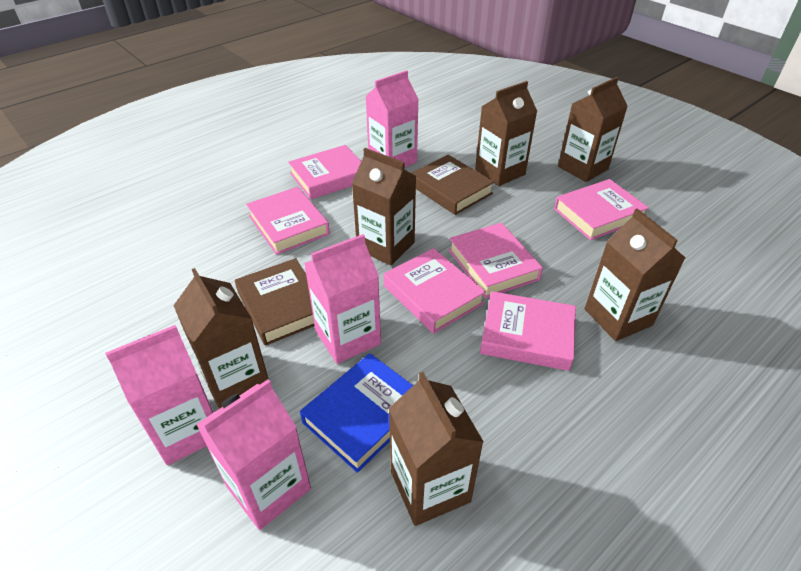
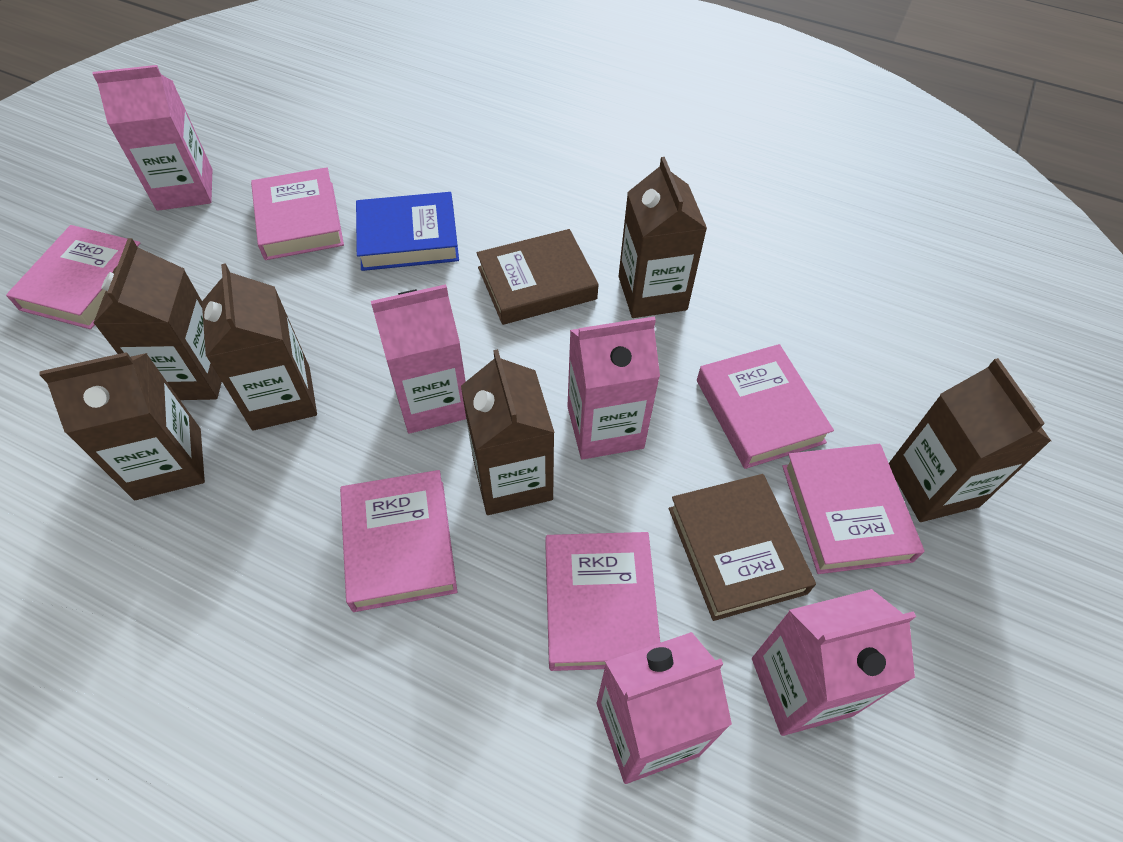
pink carton: [105,325,213,465] [196,379,311,530] [304,234,381,364] [365,70,419,168] = 4 -> [92,65,212,211] [371,284,466,434] [567,316,660,459] [597,632,732,784] [752,589,916,736] = 5

